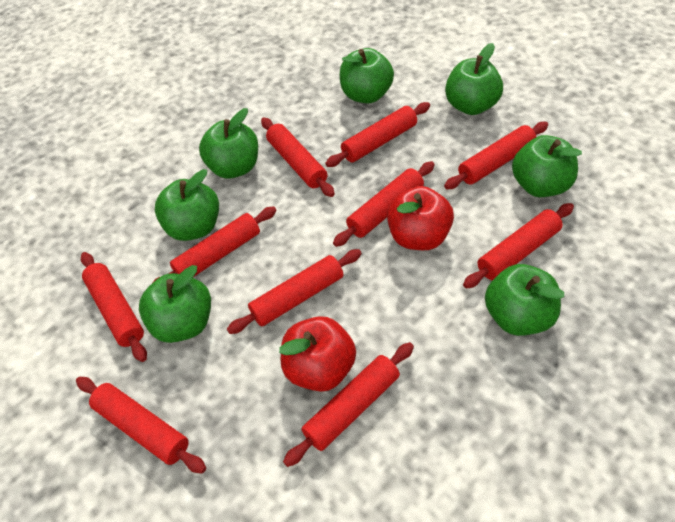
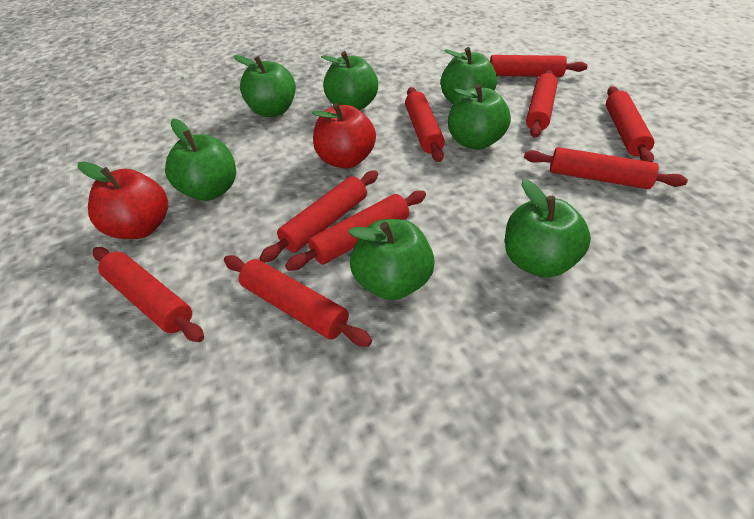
red rolling pin: [76,377,206,473] [81,252,147,362] [153,206,277,282] [227,249,362,334] [261,118,335,197] [283,342,414,467] [325,102,430,167] [333,161,435,247] [444,122,548,189] [463,203,574,288] = 10 -> [93,247,204,342] [224,255,372,347] [259,171,378,263] [285,190,426,271] [405,87,445,162] [490,55,587,77] [524,147,688,189] [526,70,558,138] [606,86,654,162] = 9

